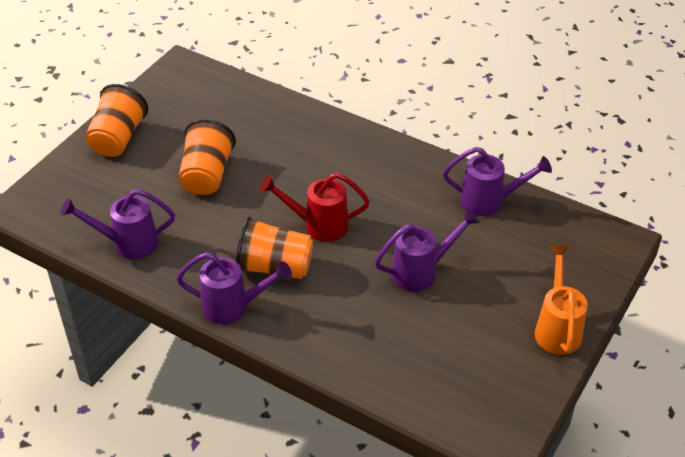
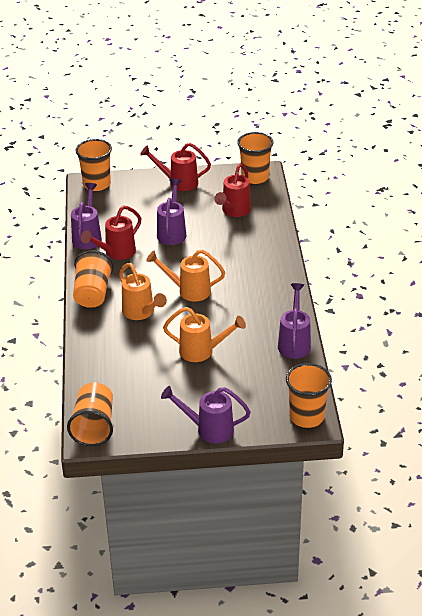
orange cup: [85,84,148,157] [178,119,236,195] [236,216,313,279] = 3 -> [67,383,113,446] [73,250,114,308] [76,139,112,191] [237,132,273,184] [286,363,332,428] = 5
orange watering can: [535,246,588,355] = 1 -> [119,263,167,320] [146,249,225,302] [163,307,246,362] = 3
red watering can: [260,173,370,242] = 1 -> [81,205,142,260] [140,143,211,191] [214,164,251,217] = 3

